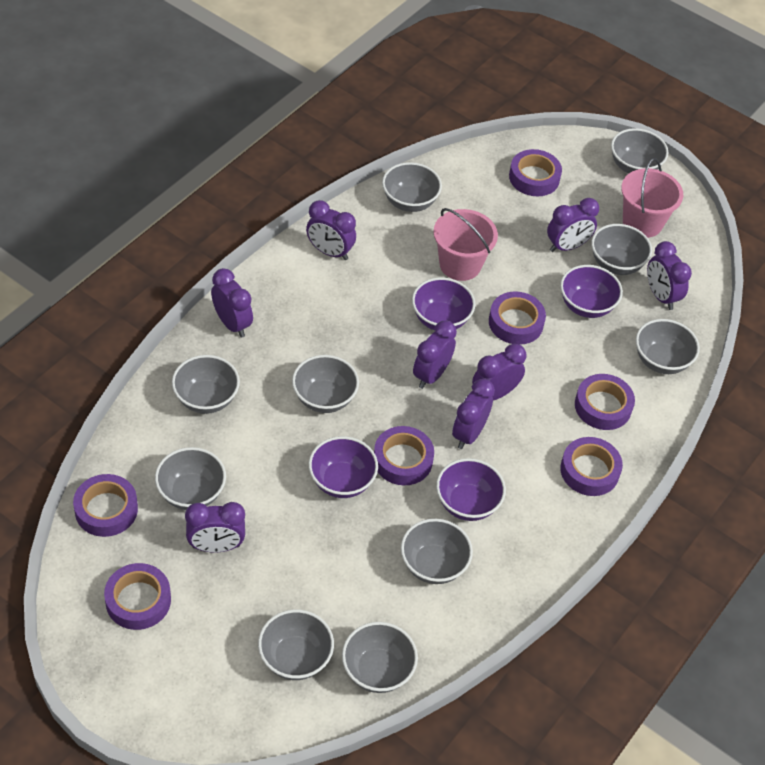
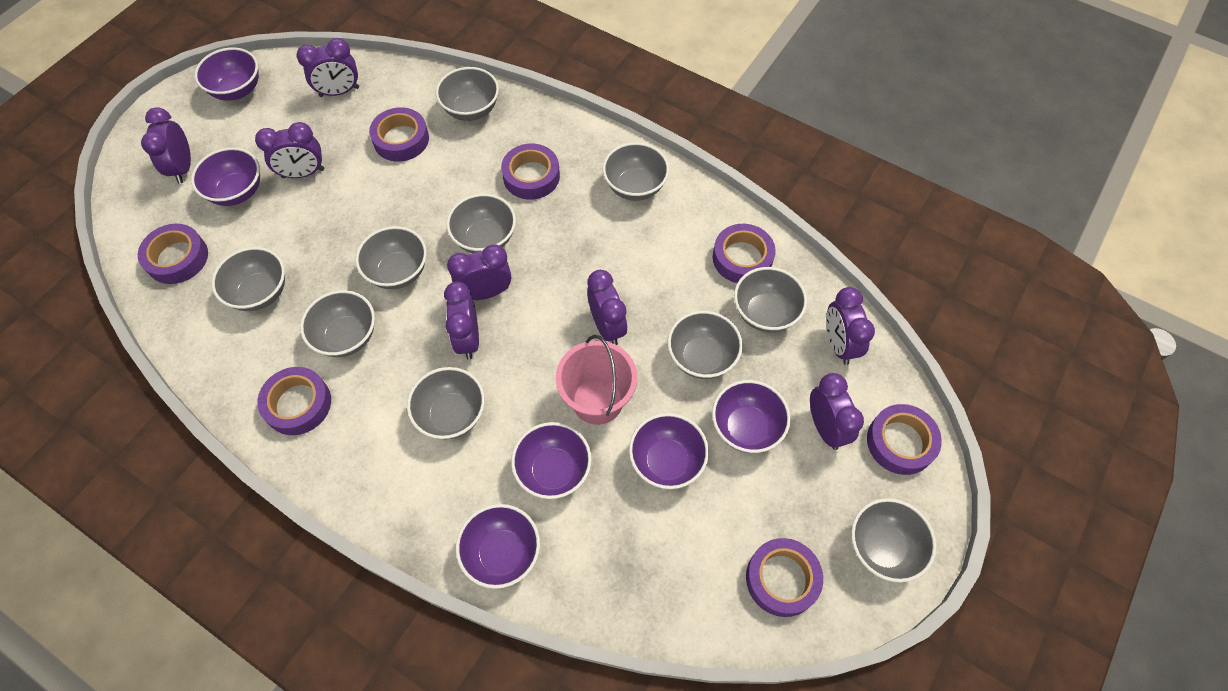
pink bucket: [433,208,498,281] [621,158,683,238] = 2 -> [556,335,637,425] = 1
purple bowl: [309,436,378,498] [412,277,475,330] [436,458,506,521] [560,265,623,318] = 4 -> [191,147,260,206] [194,48,259,101] [456,504,540,589] [511,422,592,499] [629,413,709,489] [712,380,791,453] = 6

